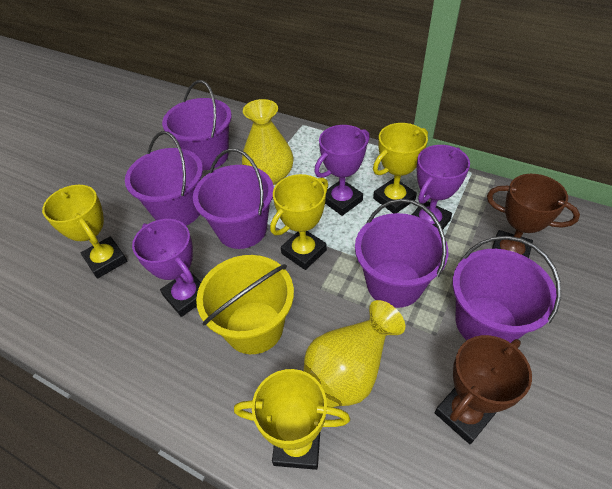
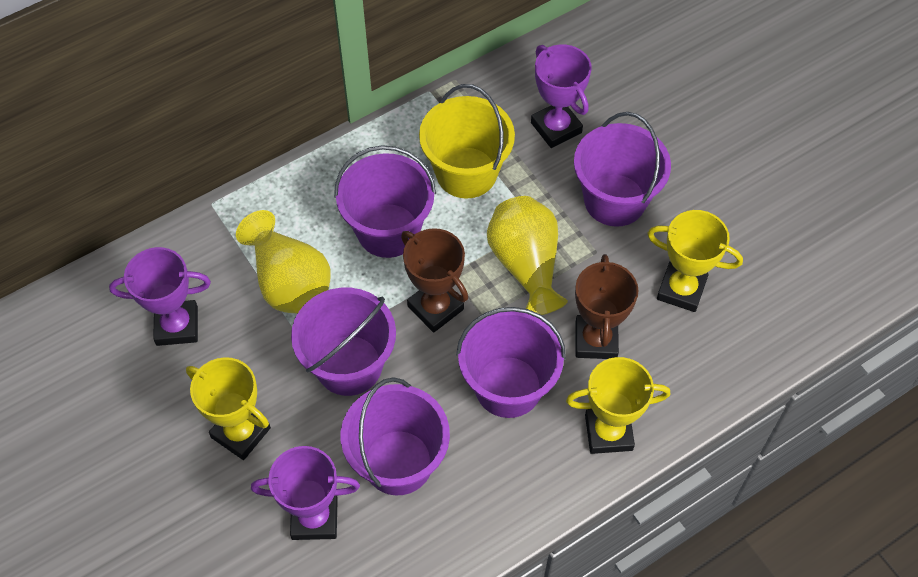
yellow trophy: [42,185,127,278] [234,369,350,470] [270,174,328,270] [373,123,428,213] = 4 -> [186,357,271,460] [566,357,671,454] [647,210,743,312] = 3

